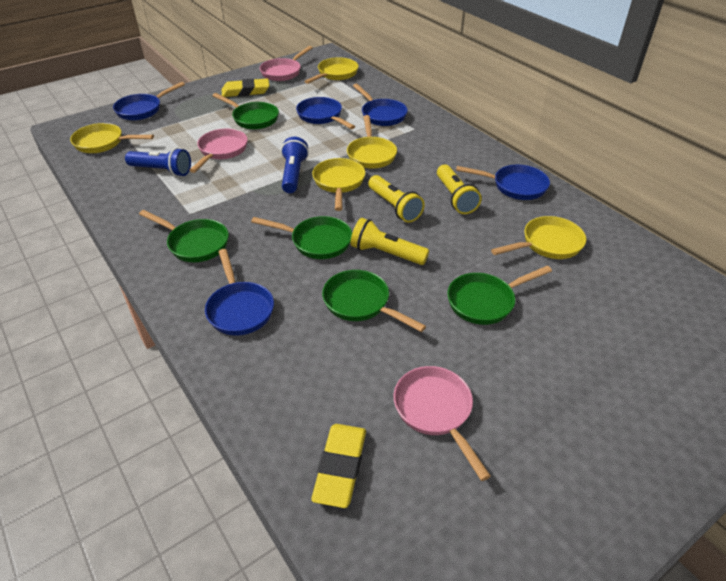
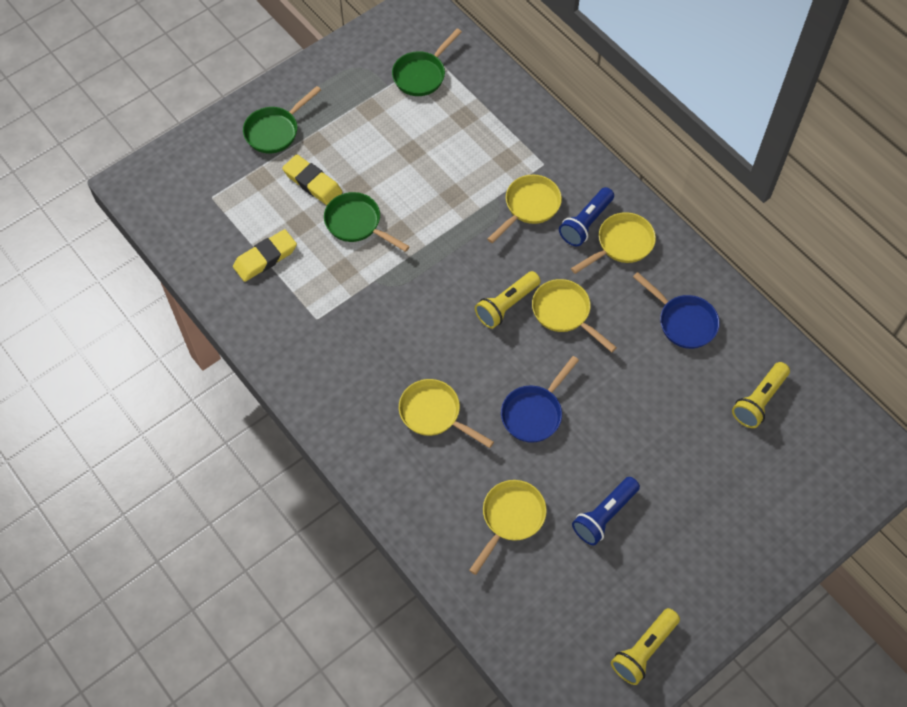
blue pan: [113,82,185,120] [205,249,274,336] [296,97,355,129] [353,84,408,126] [456,165,550,200] = 5 -> [501,356,579,443] [633,272,720,349] = 2
green pan: [139,210,229,262] [213,93,279,129] [251,216,352,259] [322,270,426,332] [447,266,552,325] = 5 -> [243,86,321,154] [324,192,410,252] [392,28,462,96] = 3
pink pan: [189,129,248,173] [260,46,312,81] [394,366,491,481] = 3 -> none = 0

